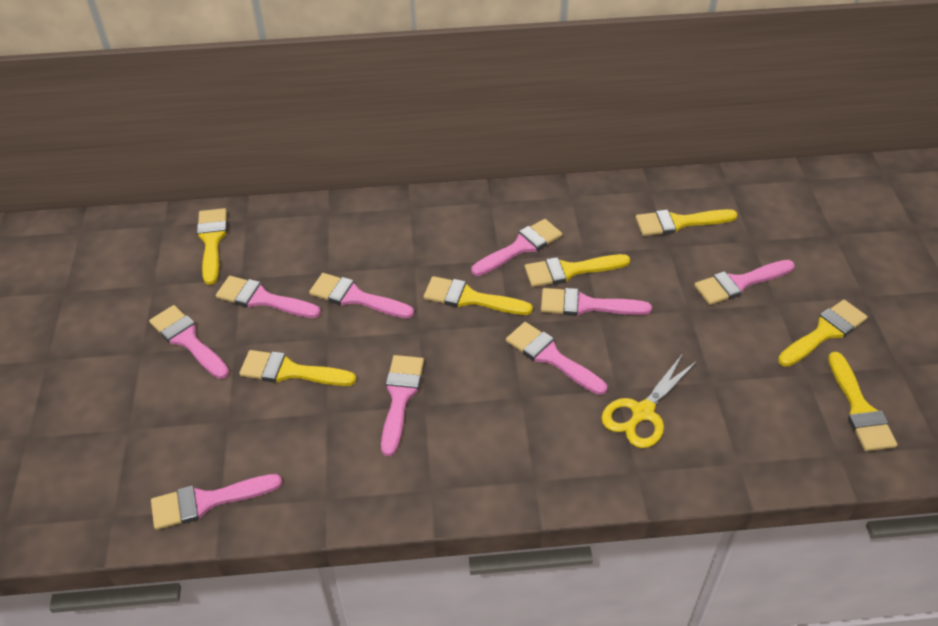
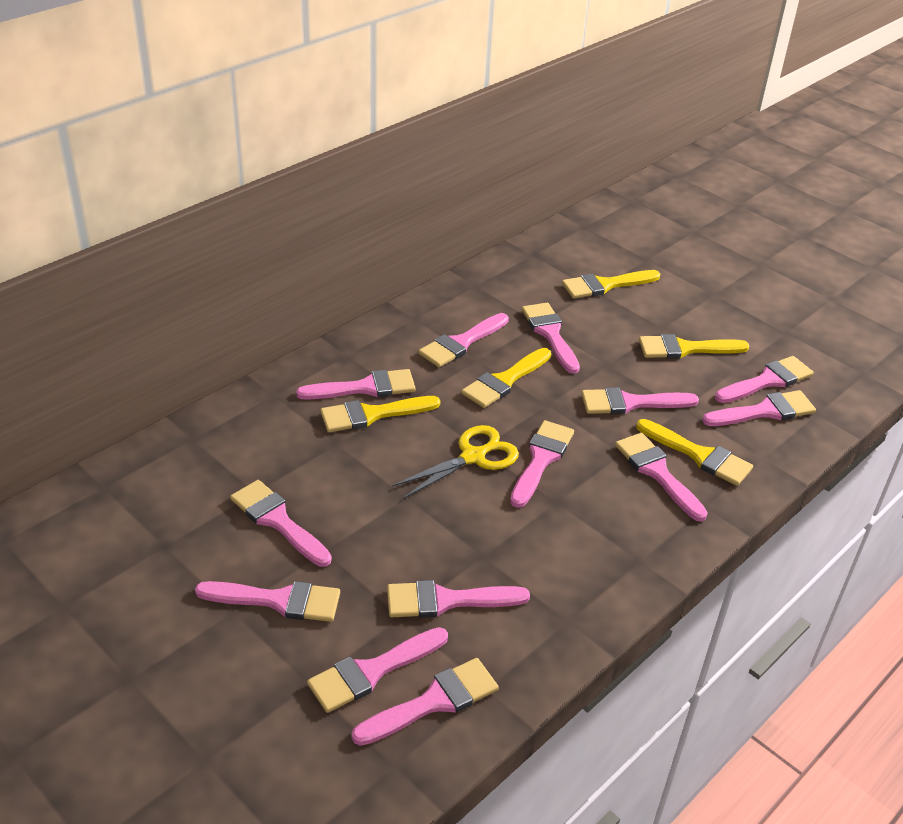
pink brush: [149,305,229,379] [151,474,282,530] [216,276,321,318] [309,273,414,319] [381,355,424,456] [471,219,562,276] [506,322,607,395] [541,288,652,316] [694,260,795,305] = 9 -> [195,581,340,622] [230,480,332,567] [296,369,416,400] [307,627,448,713] [351,658,499,746] [387,580,530,618] [418,313,509,367] [510,420,574,508] [522,303,580,374] [581,387,699,414] [615,433,708,522] [702,390,816,426] [715,356,814,403] = 13
yellow brush: [197,208,227,285] [239,350,356,386] [424,276,533,315] [525,254,630,287] [635,209,738,236] [778,300,868,367] [828,352,898,451] = 7 -> [320,396,440,432] [461,348,551,408] [562,270,660,299] [636,419,753,486] [639,334,749,359] = 5

